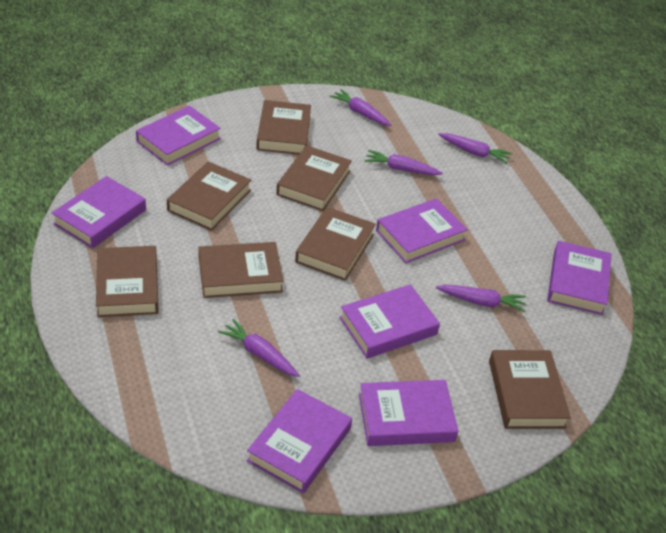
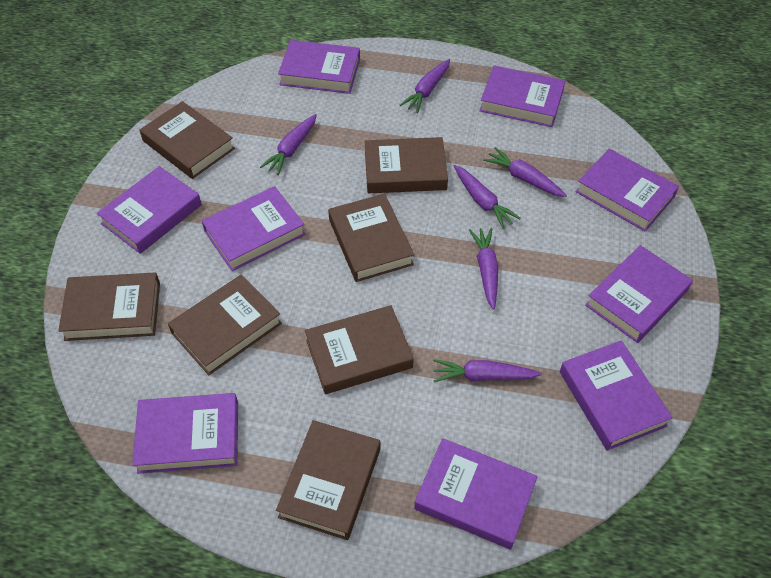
purple book: [52,176,146,248] [136,106,221,166] [247,389,352,493] [339,284,440,359] [359,380,458,446] [376,198,468,263] [547,241,611,315] = 7 -> [97,166,202,254] [132,393,238,474] [202,186,306,271] [278,40,360,94] [414,438,538,550] [480,65,565,127] [560,340,673,451] [575,149,679,232] [585,245,693,343] = 9
purple carrot: [218,319,300,377] [329,89,391,126] [364,150,443,175] [436,285,526,312] [438,133,512,164] = 5 -> [260,114,317,175] [400,59,450,113] [433,359,542,382] [454,165,521,229] [469,228,498,309] [483,147,567,197] = 6

